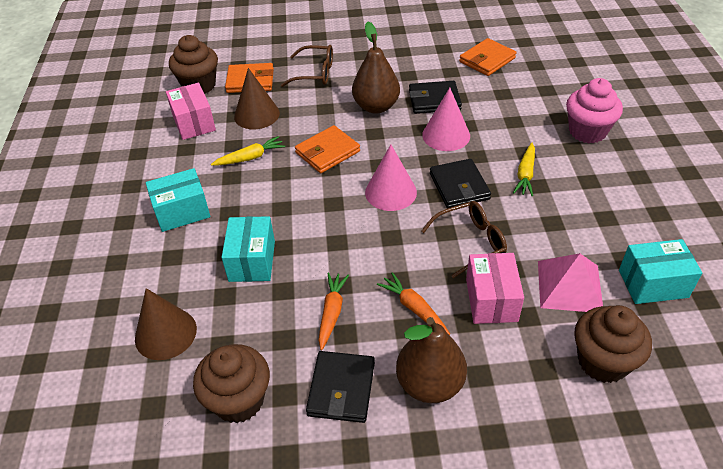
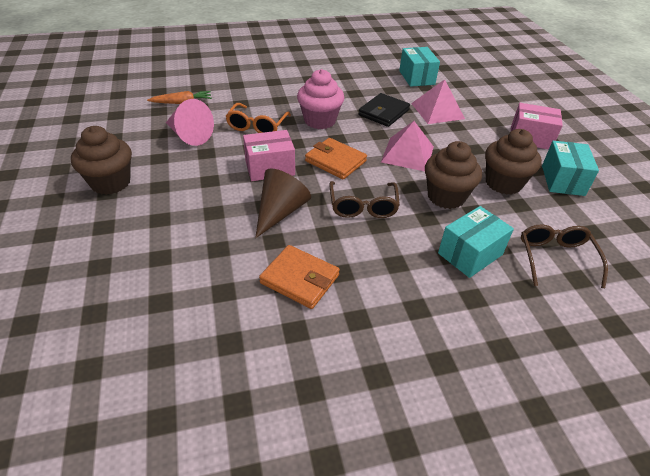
black wallet: [306,351,375,423] [409,81,462,114] [430,159,491,208] = 3 -> [358,93,410,127] = 1
brown cone: [135,288,197,360] [234,68,280,129] = 2 -> [255,168,311,238] = 1
brown pear: [352,22,400,114] [396,317,467,403] = 2 -> none = 0
orange carrot: [318,273,349,350] [377,272,450,335] = 2 -> [147,91,212,104] = 1
orange glasses: none = 0 -> [225,103,291,133] = 1
orange wallet: [225,63,274,93] [295,125,360,173] [459,38,516,76] = 3 -> [259,245,340,309] [305,138,367,179] = 2
pink cone: [365,145,417,211] [422,88,470,151] = 2 -> [166,99,214,146] = 1
pink pyramid: [538,253,603,312] = 1 -> [381,121,434,171] [411,79,465,124] = 2
yellow carrot: [211,136,285,166] [513,143,535,196] = 2 -> none = 0

